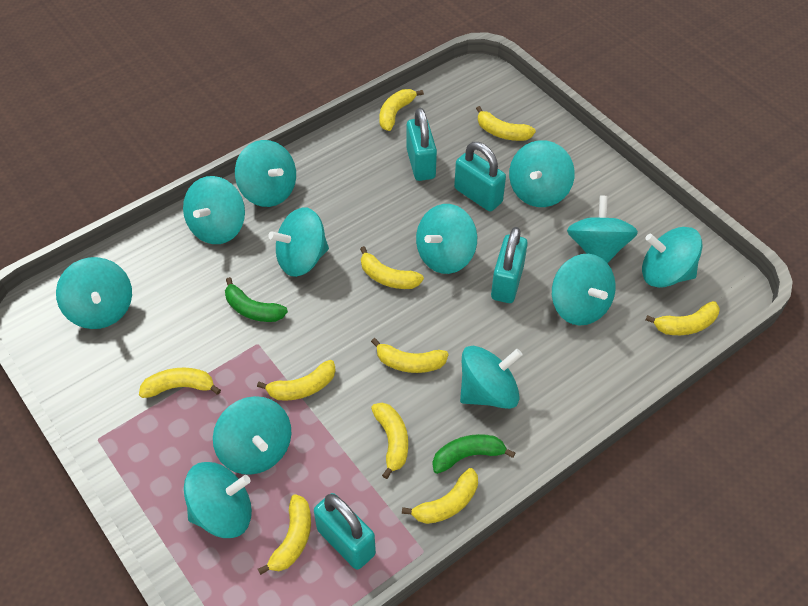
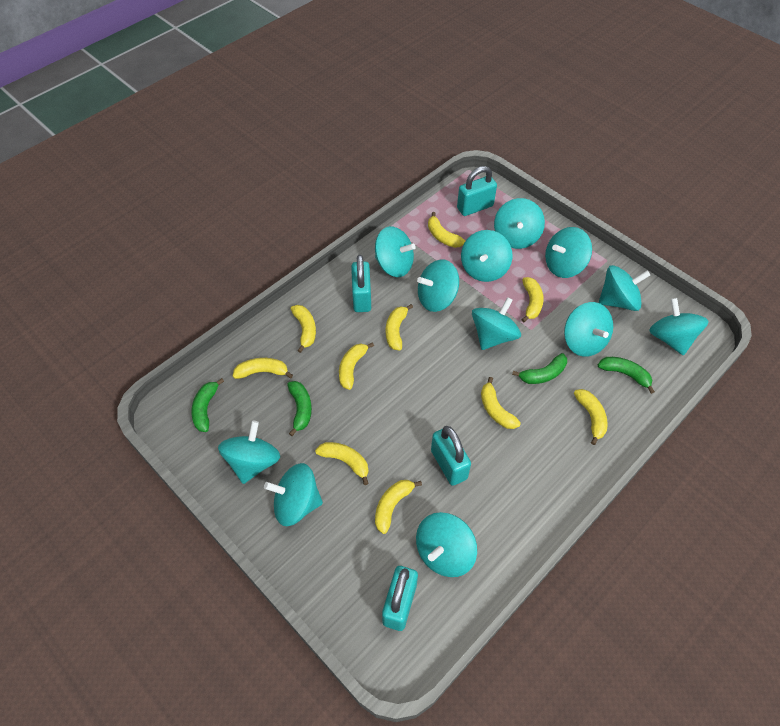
green banana: [225,277,288,322] [432,434,515,474] = 2 -> [191,378,224,432] [287,381,312,436] [512,353,567,384] [598,357,655,394] = 4

